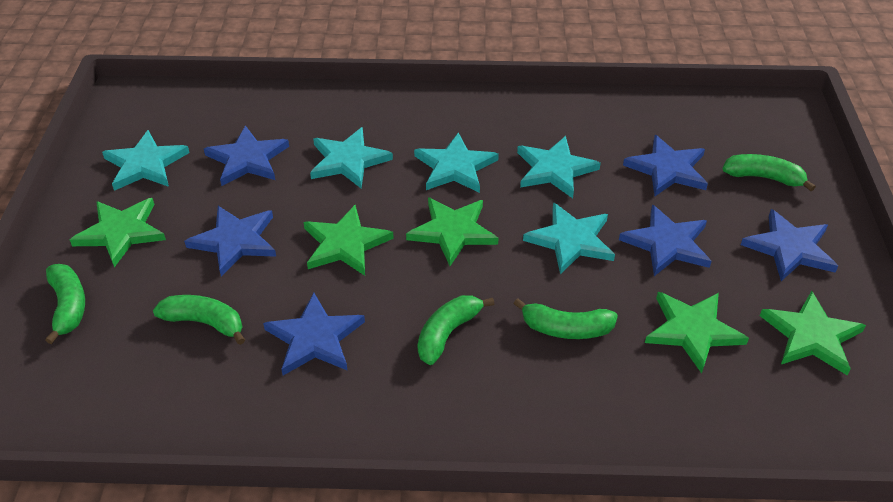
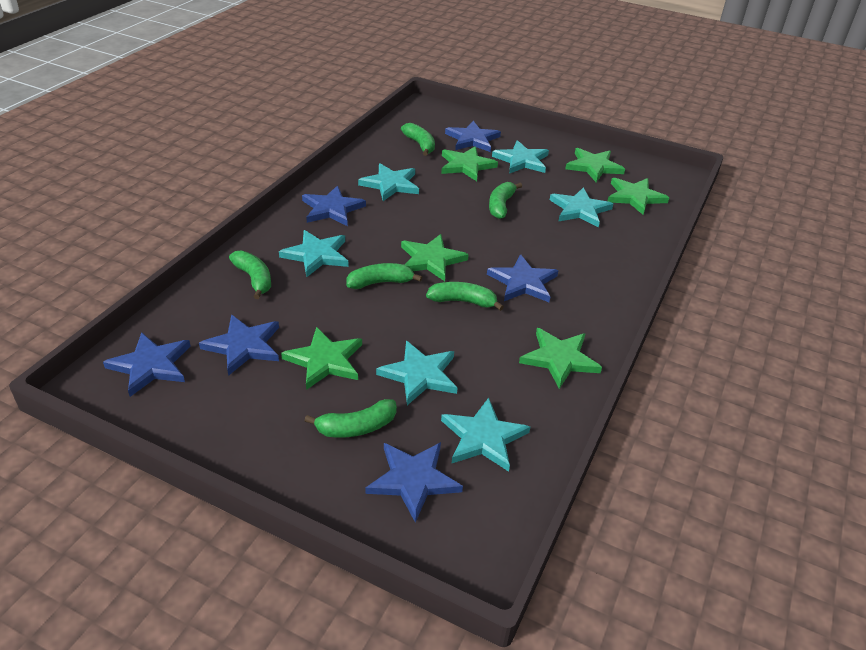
green banana: [45,264,85,344] [153,295,245,345] [418,295,494,365] [514,298,618,339] [723,154,816,191] = 5 -> [229,251,271,299] [305,399,397,438] [346,263,422,289] [401,123,435,156] [426,282,504,311] [489,182,522,219] = 6
green star: [70,198,166,267] [303,205,394,276] [406,197,498,266] [645,292,749,373] [760,291,866,375] = 5 -> [281,327,362,390] [401,234,469,281] [441,146,498,181] [519,328,602,389] [565,148,625,182] [608,178,669,215] = 6
turquoise star: [102,130,190,191] [310,127,393,188] [414,133,499,193] [517,136,601,198] [523,202,615,274] = 5 -> [279,230,349,277] [358,163,419,201] [376,341,457,405] [441,398,530,472] [492,140,549,174] [550,188,613,228] = 6

